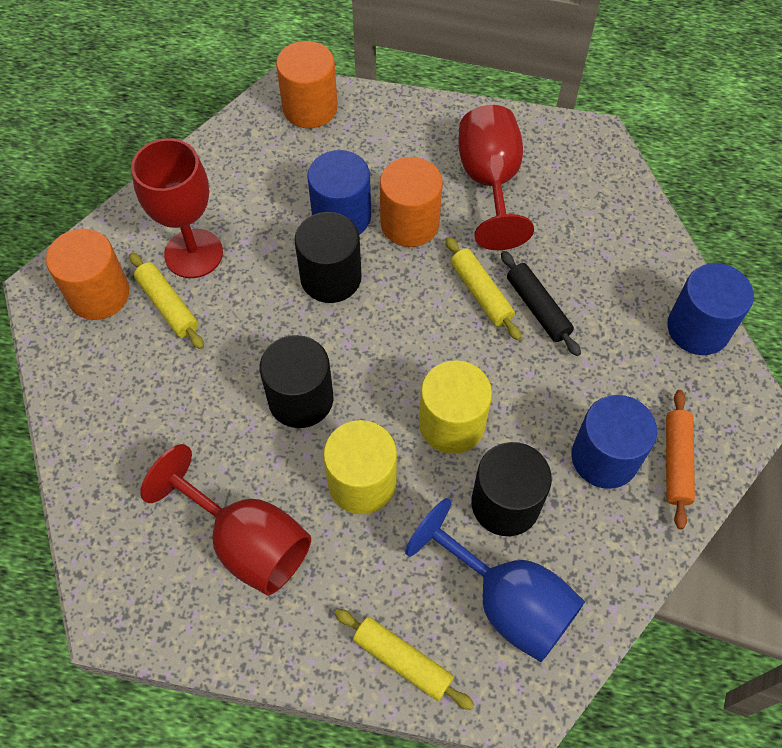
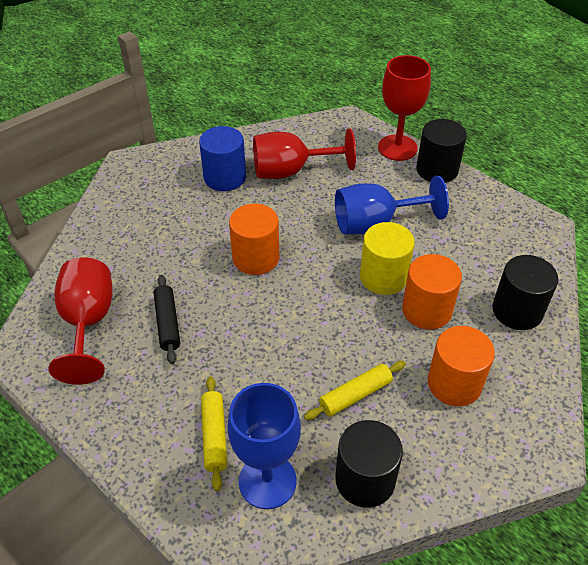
blue cylinder: [307,150,371,235] [572,395,657,489] [667,263,754,355] = 3 -> [199,126,246,191] = 1
blue goblet: [405,498,585,662] = 1 -> [227,383,301,509] [335,176,449,234] = 2
orange rolling pin: [666,390,695,529] = 1 -> none = 0
yellow cylinder: [323,420,397,514] [419,360,492,454] = 2 -> [360,222,415,295] = 1
yellow rolling pin: [129,252,204,349] [334,609,474,710] [445,237,521,340] = 3 -> [201,376,228,491] [304,361,406,420] = 2

